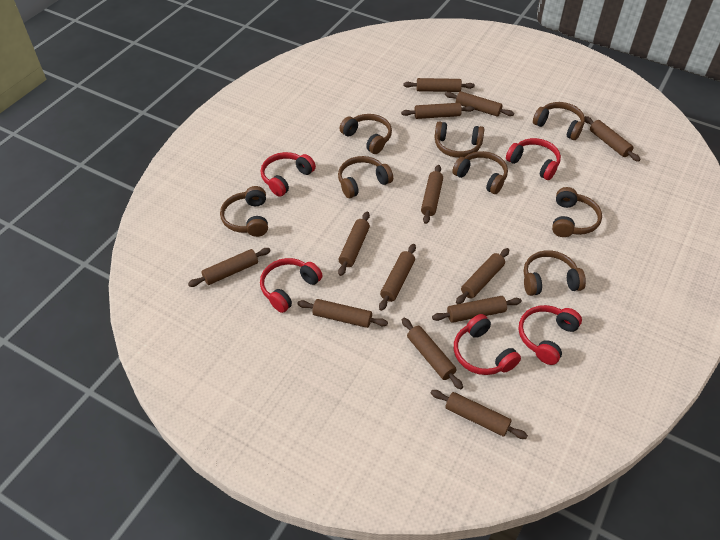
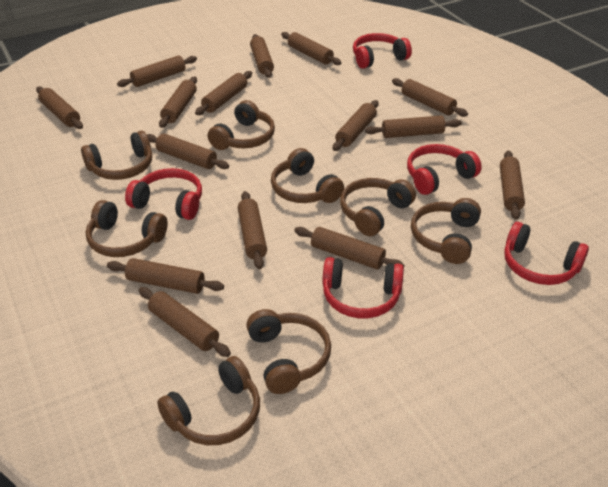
brown rolling pin: [188,248,271,287] [297,299,388,328] [338,212,370,276] [379,244,416,311] [401,103,474,119] [402,318,463,390] [403,78,475,92] [421,165,443,224] [431,390,528,439] [432,296,522,323] [445,91,514,117] [456,248,509,304] [585,116,641,162] = 13 -> [36,86,83,129] [107,258,224,294] [117,55,197,87] [139,287,231,357] [147,134,229,169] [159,77,197,128] [195,71,252,115] [238,191,267,269] [250,34,274,78] [281,32,342,65] [294,227,404,269] [333,100,379,151] [365,115,462,138] [392,78,468,117] [500,151,525,219] = 15

